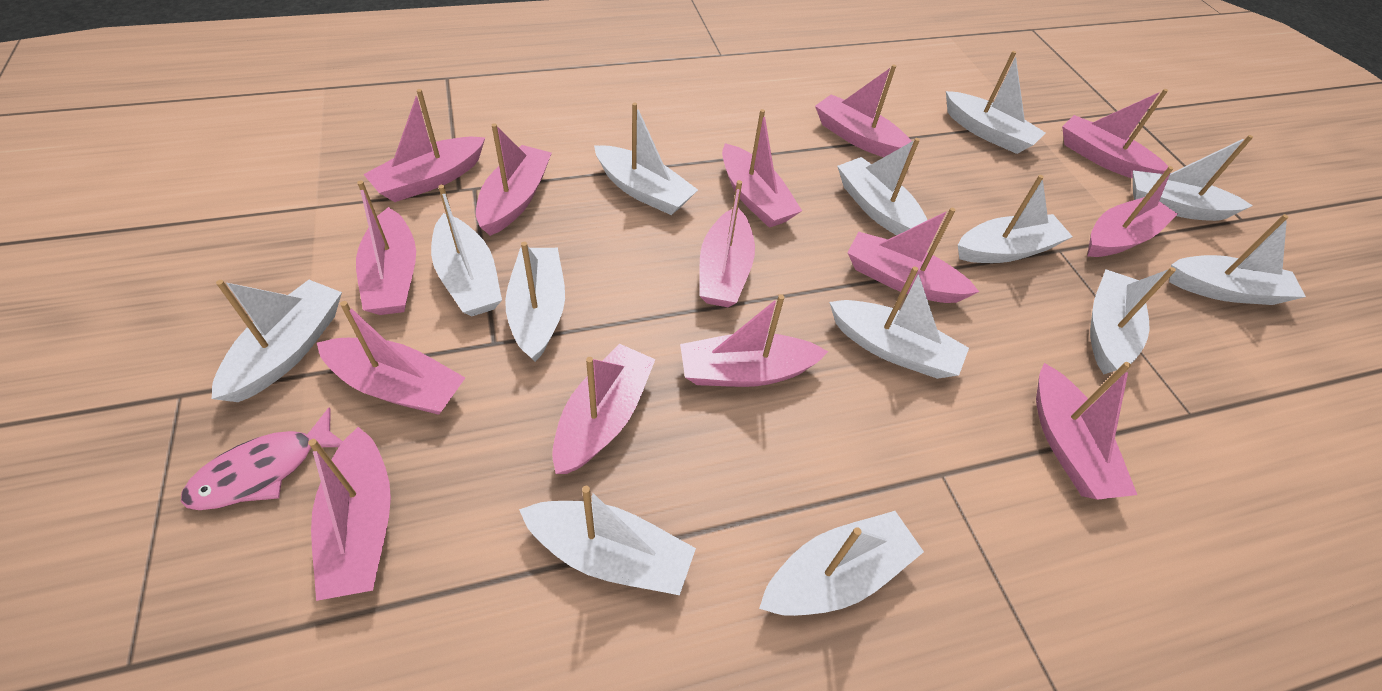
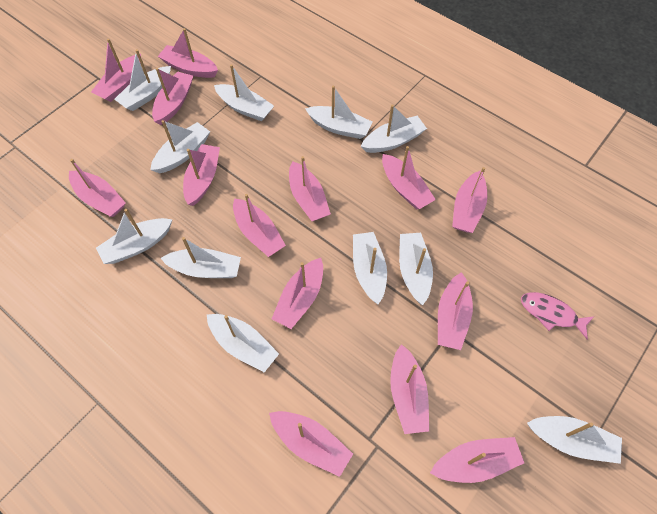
white boat: [211,280,342,402] [431,185,502,317] [505,242,565,362] [519,486,696,595] [594,102,698,215] [759,511,924,616] [829,266,969,379] [837,138,927,235] [946,51,1046,154] [958,175,1073,263] [1090,267,1176,374] [1133,135,1253,221] [1169,214,1306,305] = 13 -> [96,209,173,264] [114,49,171,111] [150,120,210,173] [161,237,241,278] [207,314,279,372] [214,64,274,121] [305,86,372,139] [353,232,387,304] [361,105,427,153] [399,233,433,305] [527,416,622,464] = 11

